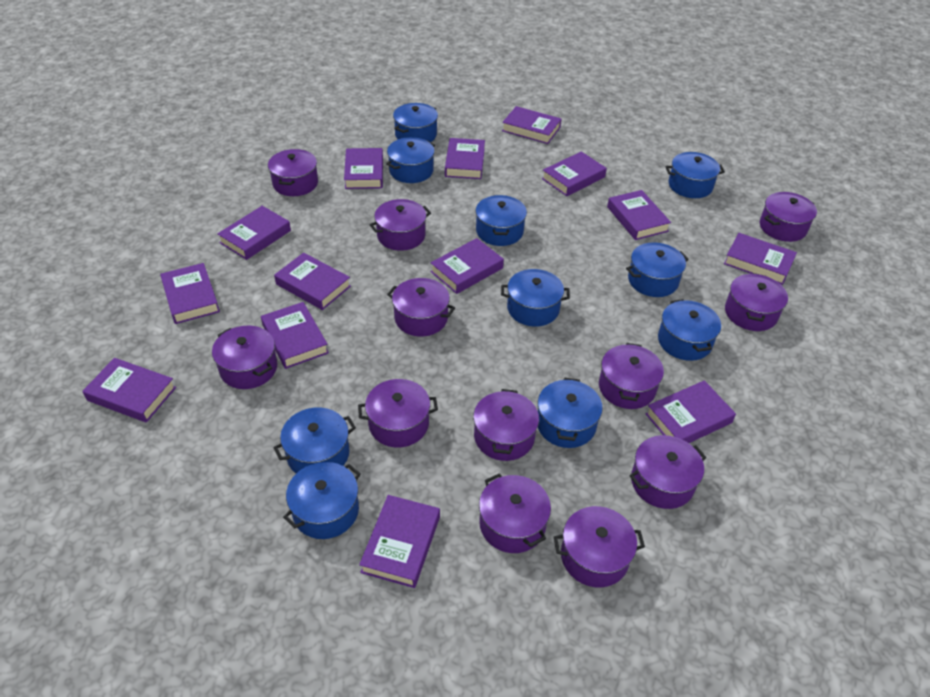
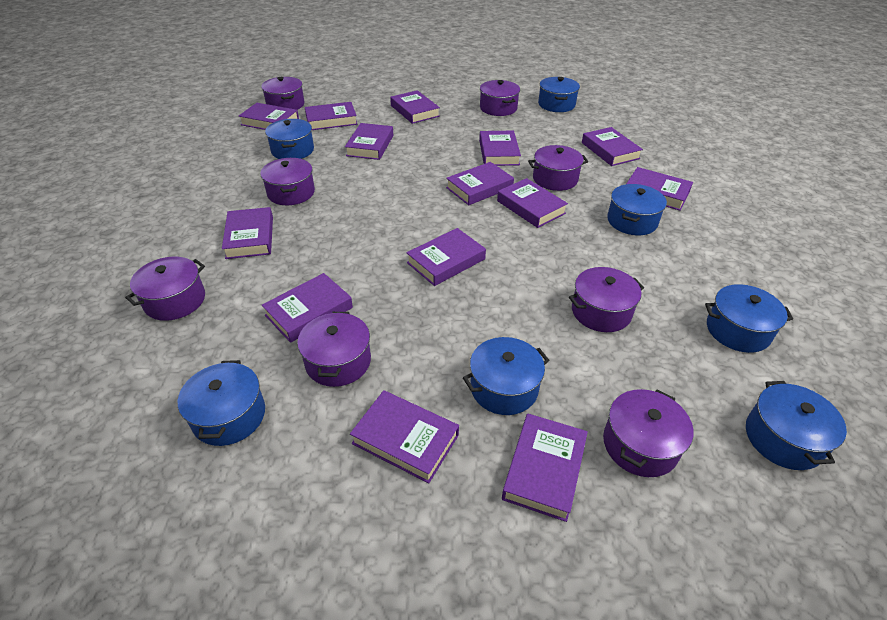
blue pot: [274,407,356,473] [283,462,361,539] [386,137,435,183] [393,103,438,142] [475,195,527,246] [501,269,570,327] [538,378,603,448] [626,242,689,297] [658,299,721,361] [665,152,725,198] = 10 -> [178,360,265,446] [265,119,314,159] [463,337,549,415] [538,77,580,112] [607,184,667,235] [705,284,793,353] [746,381,847,470] = 7
purple pot: [212,326,277,389] [268,149,318,196] [358,379,438,448] [369,199,431,251] [387,278,455,337] [473,389,539,461] [479,473,551,553] [554,506,645,588] [599,343,664,409] [629,435,706,509] [725,273,788,331] [760,192,817,242] = 12 -> [125,257,205,321] [260,158,315,205] [261,77,304,110] [297,312,371,387] [480,80,520,116] [528,145,588,191] [569,267,644,332] [603,389,694,477] = 8

